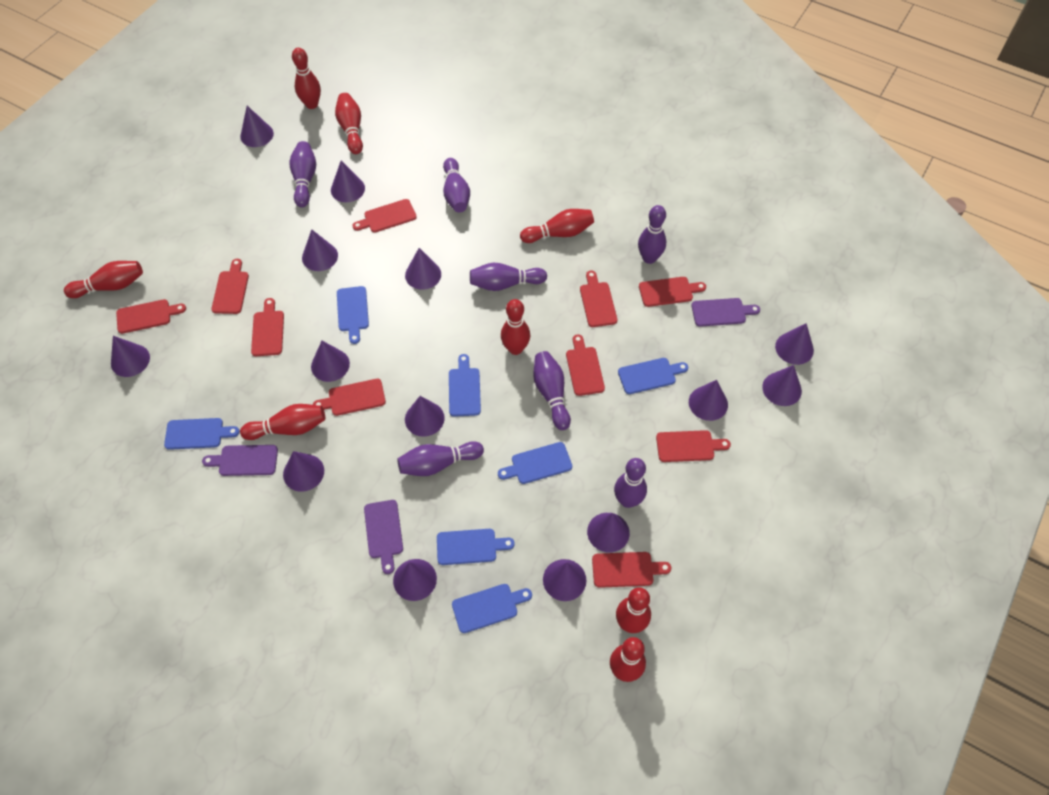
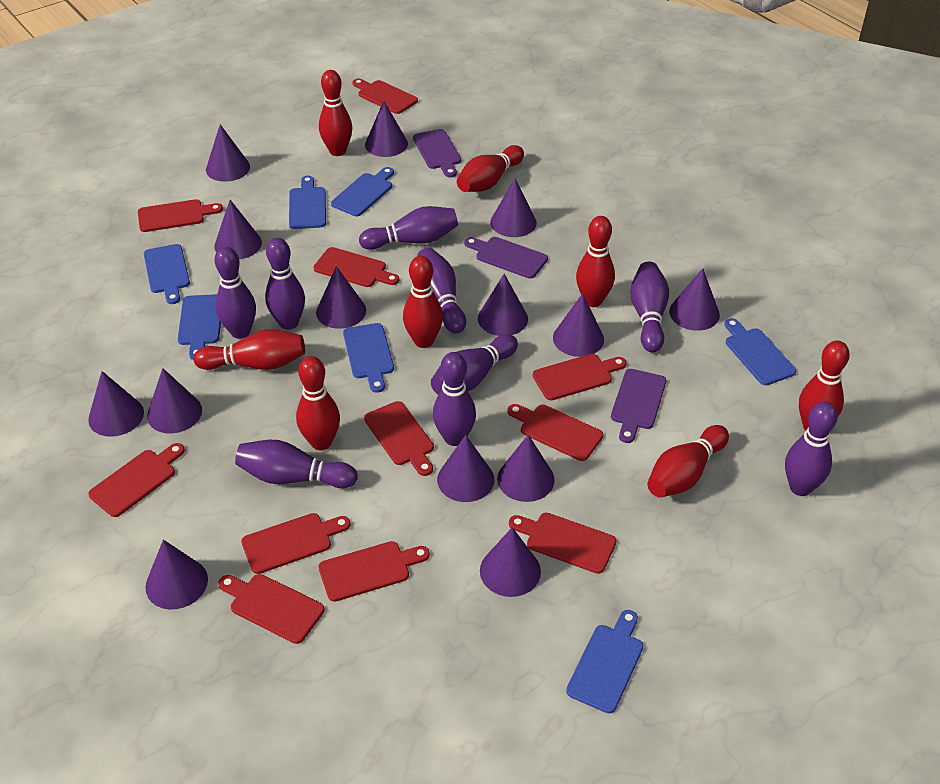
purple bowling pin: [289,141,316,207] [397,441,484,476] [443,158,470,212] [470,263,547,291] [533,351,571,430] [614,458,647,508] [638,205,666,264] = 7 -> [215,247,256,339] [235,440,358,488] [265,238,305,330] [359,206,458,250] [417,248,466,334] [431,334,518,395] [433,352,476,446] [630,262,669,352] [785,401,838,496] = 9
red cutting board: [116,299,186,334] [211,259,249,314] [251,298,284,356] [313,379,386,416] [352,199,417,233] [566,334,605,396] [580,271,617,327] [592,552,671,588] [639,277,706,307] [656,430,731,462] = 10 -> [88,443,185,517] [138,199,223,232] [218,574,325,644] [241,513,351,574] [314,247,399,287] [319,541,430,602] [353,79,418,114] [364,401,434,476] [507,404,603,461] [509,513,617,574] [533,354,627,400] = 11

